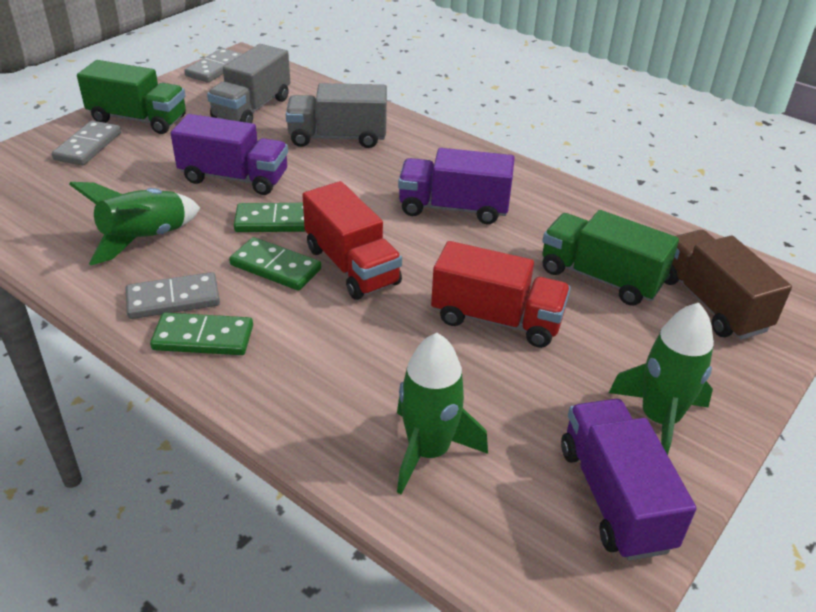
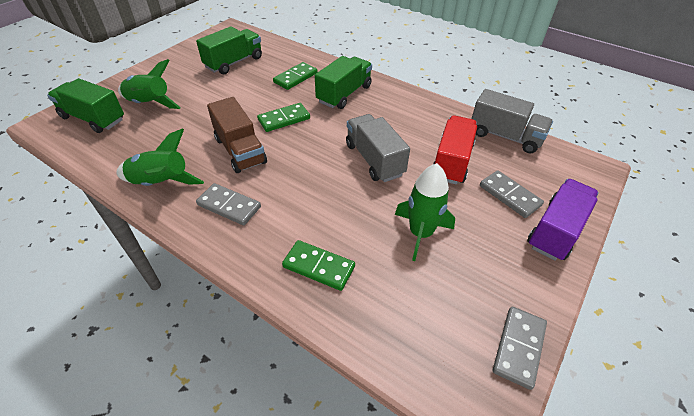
green truck: [77,60,186,134] [542,210,679,306] = 2 -> [47,78,124,133] [196,26,262,74] [315,56,372,109] = 3
purple truck: [171,114,288,195] [398,148,515,224] [561,399,696,561] = 3 -> [527,179,599,261] = 1
red truck: [302,181,402,300] [431,241,571,348] = 2 -> [432,115,477,184] = 1

